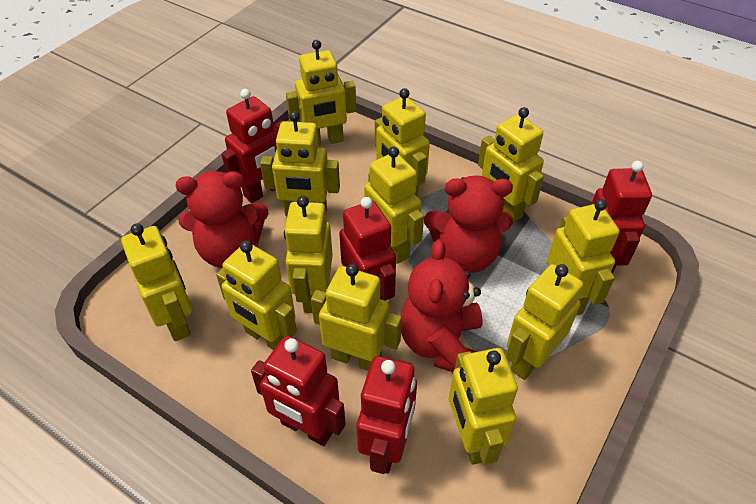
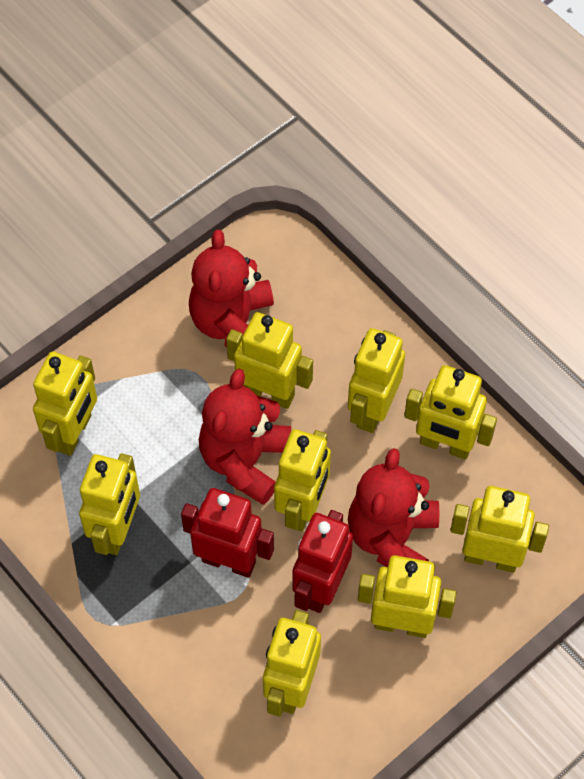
red robot: [222,89,283,203] [251,336,346,446] [339,197,396,301] [357,356,417,474] [591,161,652,274] = 5 -> [181,488,274,578] [293,510,353,613] = 2
yellow robot: [121,223,192,341] [216,240,297,350] [260,111,340,216] [284,196,333,313] [286,40,356,147] [311,264,402,371] [364,147,424,264] [375,88,430,197] [449,348,518,465] [478,107,544,223] [506,264,583,380] [547,199,620,315] = 12 -> [33,352,97,456] [79,453,140,555] [226,312,313,409] [263,610,321,717] [274,429,331,531] [348,328,405,433] [358,555,456,638] [404,365,497,460] [450,486,549,573] = 9

